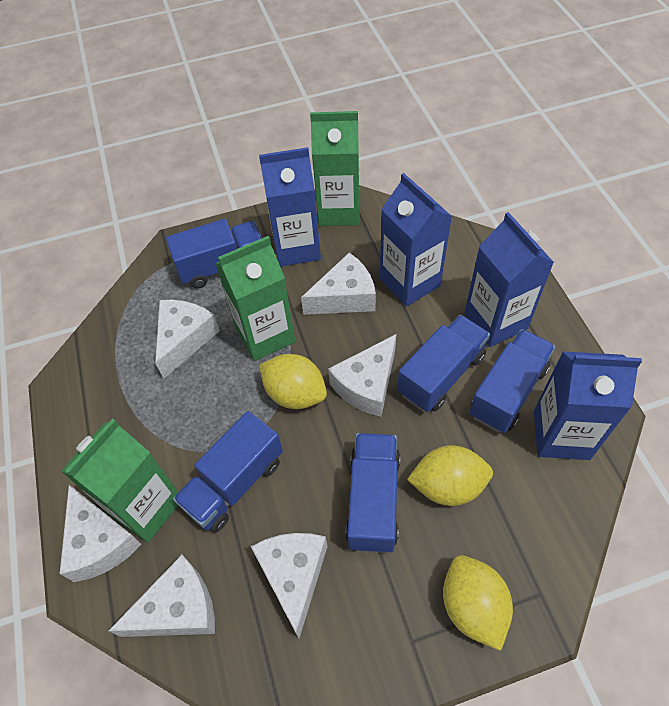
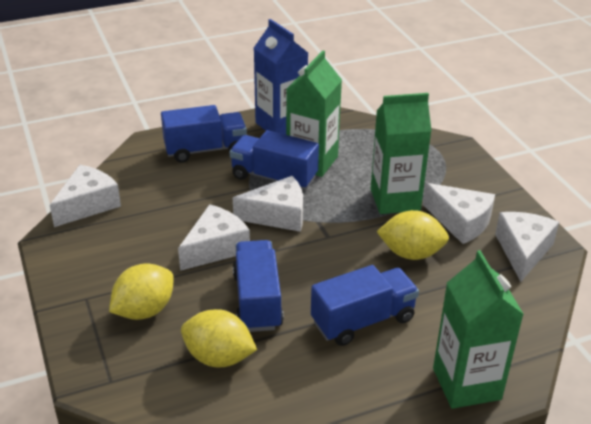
blue carton: [259,147,321,267] [380,173,452,306] [464,212,554,347] [534,352,642,460] = 4 -> [254,19,308,135] = 1
blue truck: [166,219,262,288] [173,411,283,533] [345,433,400,553] [397,315,490,412] [469,329,555,433] = 5 -> [161,105,247,163] [230,130,319,189] [233,240,284,332] [311,265,419,346] = 4
white cheese: [60,485,142,582] [109,555,215,637] [155,300,220,379] [251,533,328,638] [301,253,376,315] [328,334,396,417] = 6 -> [50,165,121,227] [178,204,250,271] [233,176,303,232] [423,183,495,244] [495,212,559,282] = 5

